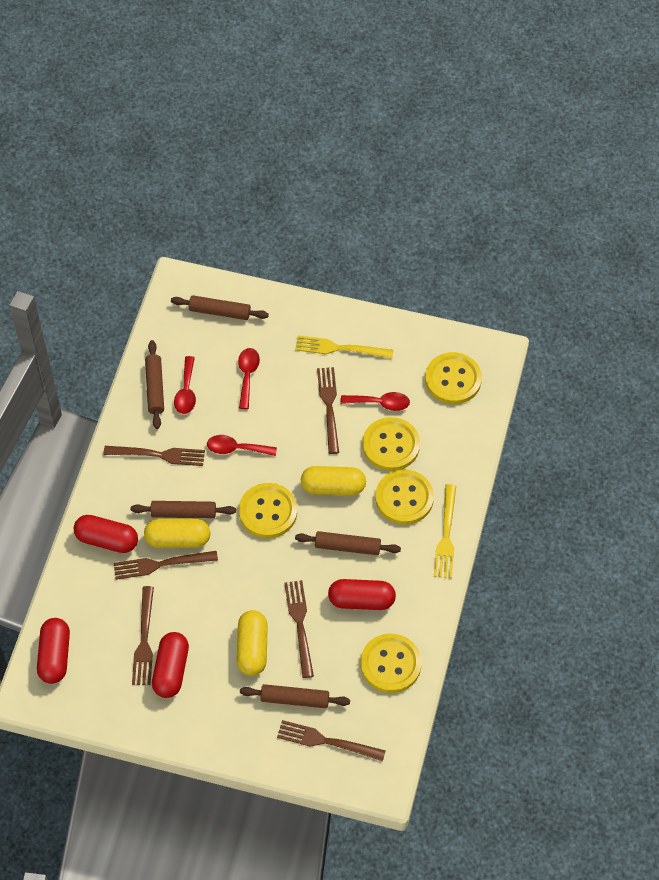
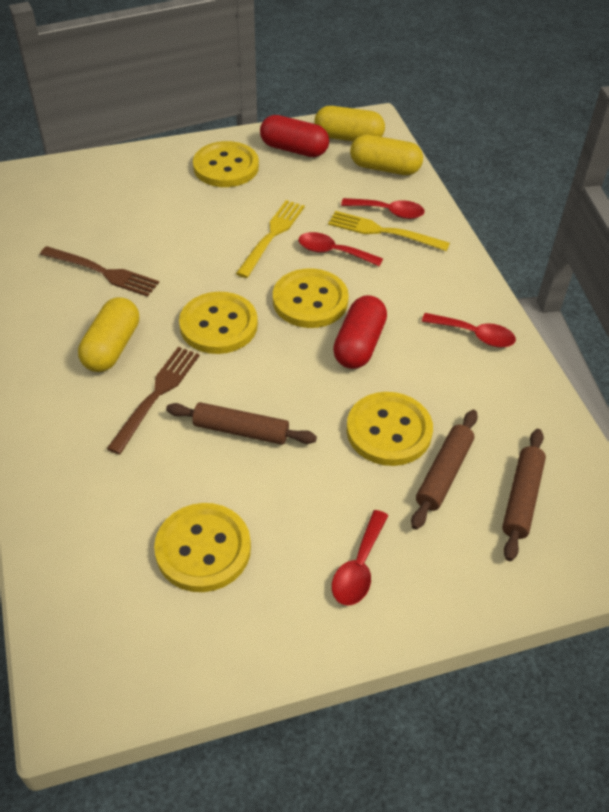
brown fork: [103,446,205,466] [114,551,218,580] [132,586,154,685] [277,720,386,761] [284,580,314,678] [317,367,339,454] = 6 -> [40,246,159,297] [107,347,200,455] = 2
brown rolling pin: [131,501,236,518] [145,340,164,429] [171,295,269,320] [240,684,350,708] [295,531,401,555] = 5 -> [166,402,317,445] [411,410,478,530] [502,429,546,561] = 3
red capsule: [37,618,70,684] [74,515,138,553] [152,632,189,698] [328,579,396,610] = 4 -> [260,115,329,157] [333,295,387,369] = 2

